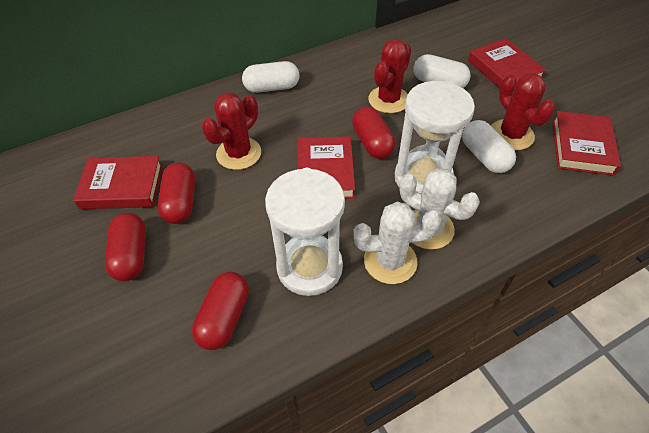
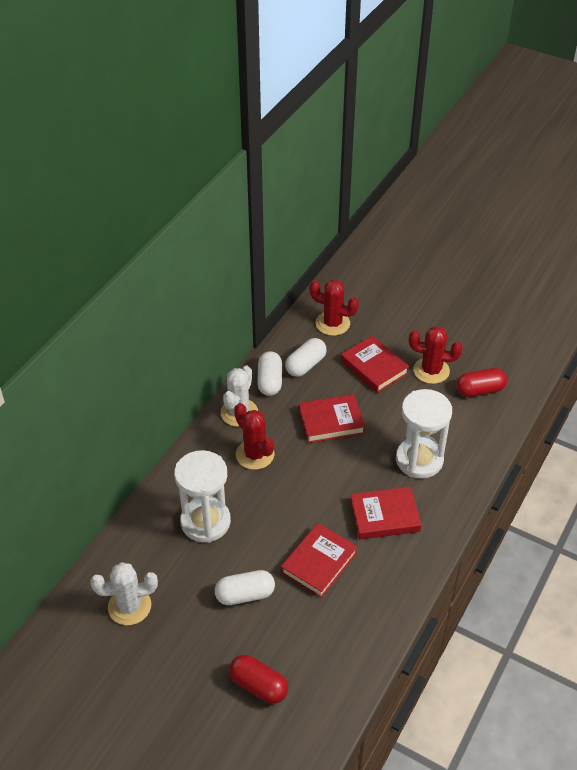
red capsule: [105,213,146,281] [157,163,195,224] [192,272,249,350] [352,106,396,159] = 4 -> [229,655,288,704] [456,368,507,397] = 2

